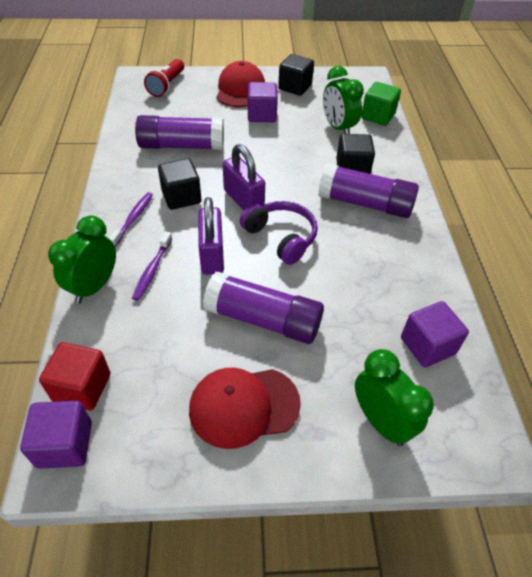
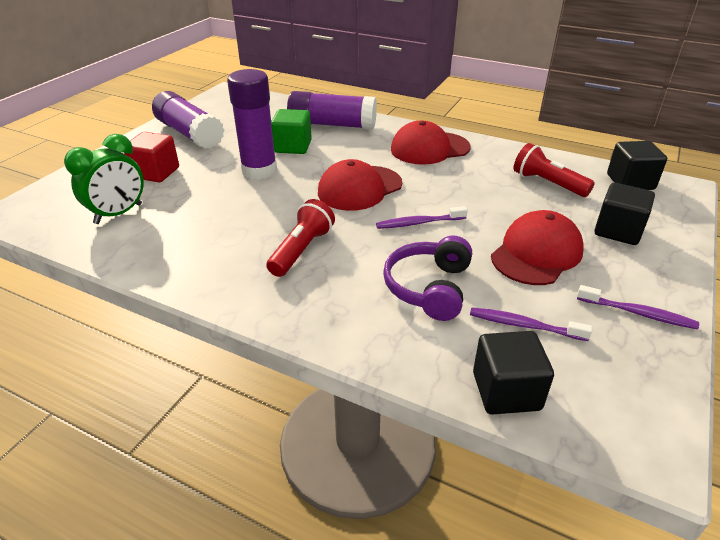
green clock: [48,215,116,304] [323,66,364,134] [355,349,434,446] = 3 -> [64,134,144,224] = 1
purple cube: [20,401,92,469] [248,82,278,122] [401,301,469,367] = 3 -> none = 0
purple padlock: [198,197,224,275] [223,144,265,210] = 2 -> none = 0
purple toothbrush: [109,192,153,247] [132,231,172,301] = 2 -> [376,206,468,229] [470,308,592,341] [577,285,699,329] = 3
red cap: [189,368,301,449] [216,61,265,107] = 2 -> [318,159,402,211] [391,120,471,165] [491,210,584,285] = 3
red flashlight: [144,59,184,97] = 1 -> [266,199,335,277] [514,143,595,197] = 2

